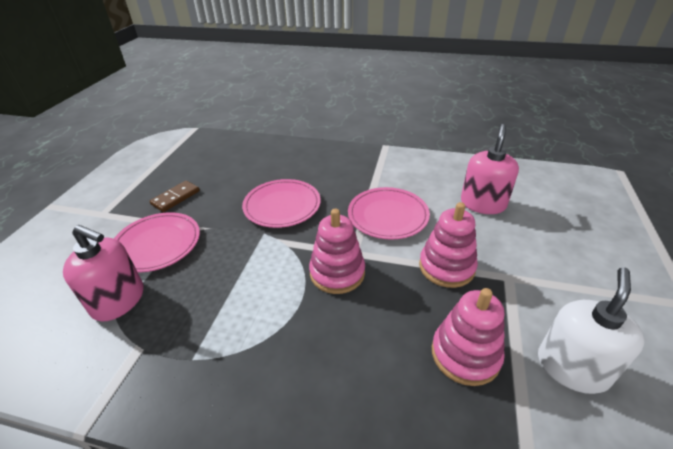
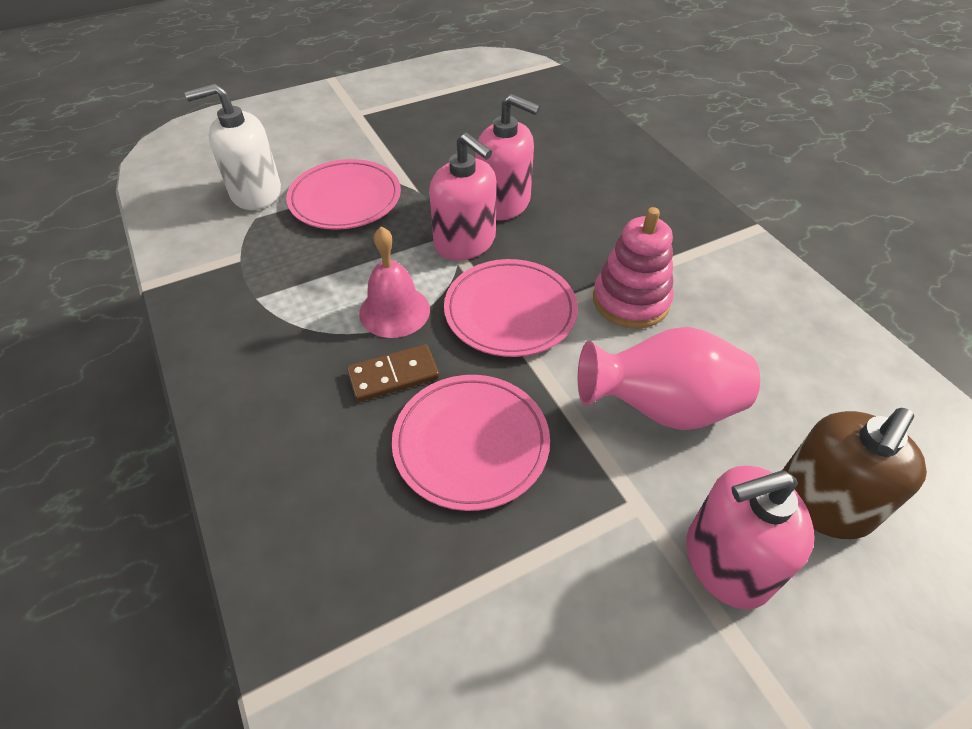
brown soap dispenser: none = 0 -> [783,408,927,539] = 1
pink bell: none = 0 -> [359,227,430,338] = 1
pink soap dispenser: [63,225,144,321] [461,124,519,214] = 2 -> [429,133,497,261] [476,94,540,220] [686,466,815,609] = 3
pink stacking toy: [309,209,365,294] [419,202,478,288] [432,288,505,386] = 3 -> [593,207,674,329] = 1
pink vase: none = 0 -> [578,327,760,430] = 1

